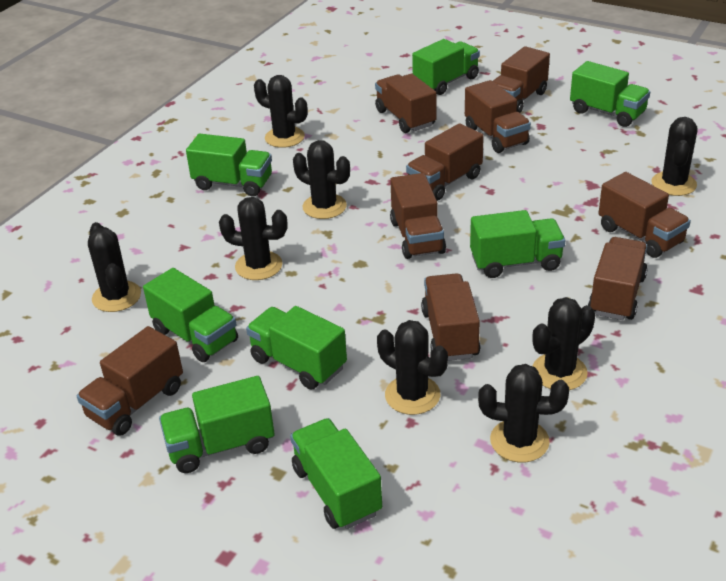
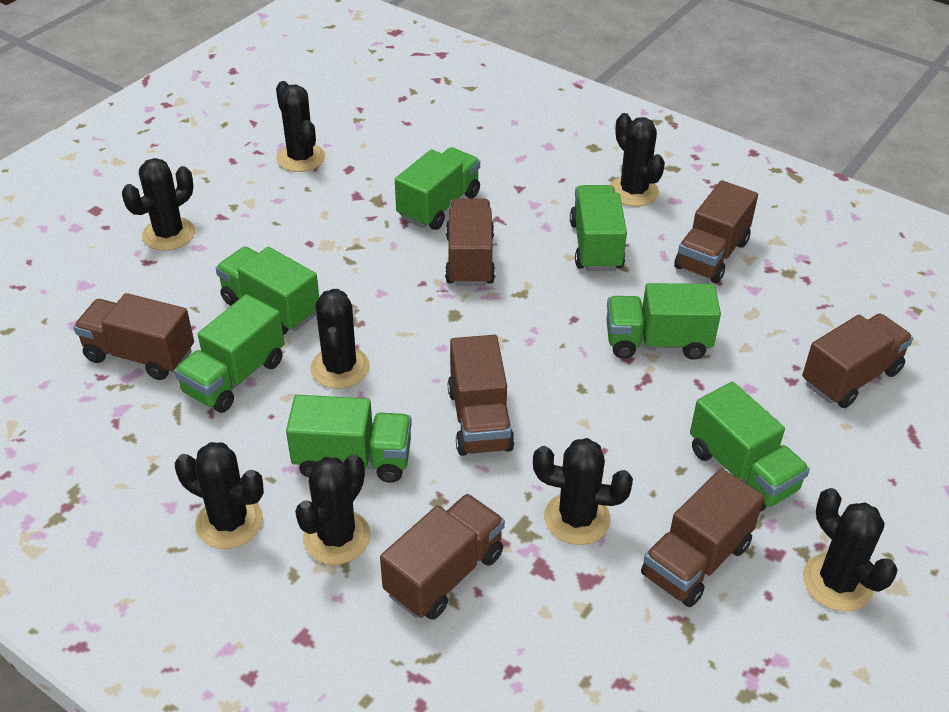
brown truck: [77,326,183,436] [375,74,437,133] [390,173,446,259] [406,123,484,201] [421,273,481,361] [465,80,531,153] [493,46,550,113] [588,237,647,320] [598,172,691,258] = 9 -> [74,293,194,380] [380,494,505,620] [445,198,495,286] [448,335,514,456] [641,468,764,607] [674,180,758,283] [802,314,913,408] = 7
green truck: [143,268,238,362] [159,376,275,473] [186,134,272,196] [246,306,347,390] [290,418,382,529] [412,39,480,95] [470,210,566,278] [570,61,650,127] = 8 -> [174,294,285,413] [216,247,319,335] [286,395,412,483] [395,147,480,230] [570,185,627,271] [606,283,721,360] [690,382,810,512] = 7

